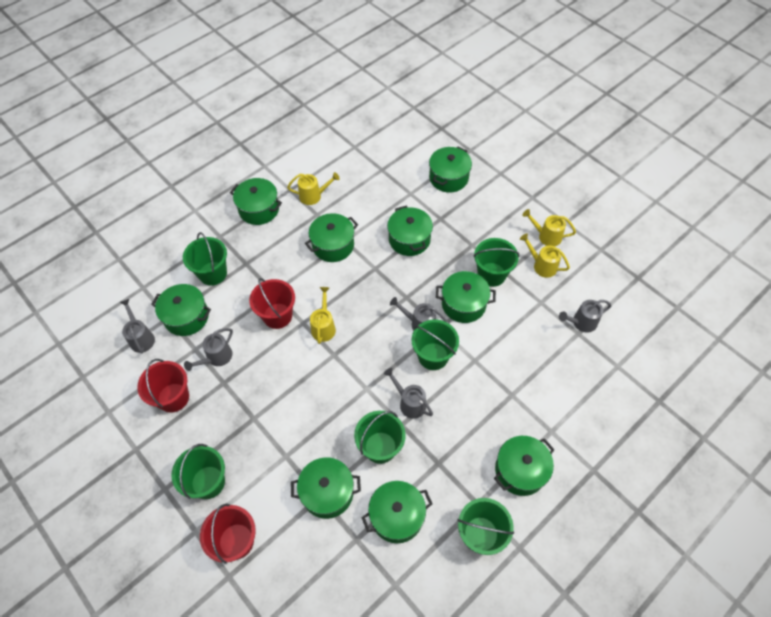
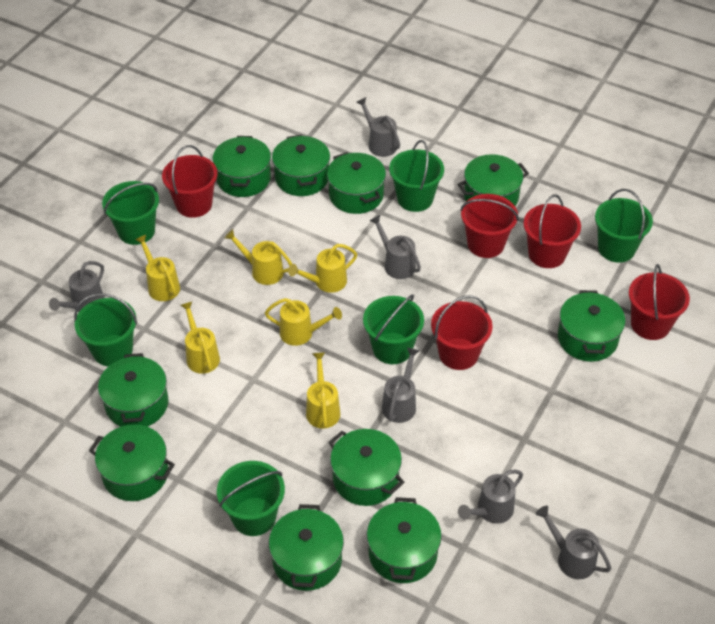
green pot: [151,284,211,336] [230,178,282,225] [291,457,361,519] [305,213,358,262] [361,481,432,543] [387,206,433,256] [429,146,472,193] [436,271,496,323] [494,436,555,496] = 9 -> [89,424,175,501] [98,353,169,427] [213,136,271,197] [269,504,344,591] [272,135,330,196] [327,152,386,214] [329,429,404,506] [367,497,441,583] [458,154,529,206] [558,290,625,362] = 10
grey watering can: [120,299,155,353] [184,328,233,371] [384,368,433,419] [390,297,447,331] [559,300,611,333] = 5 -> [49,261,104,312] [357,97,400,157] [370,215,421,279] [382,348,419,423] [458,470,523,524] [536,506,611,579] = 6
red bucket: [137,359,189,413] [200,504,256,564] [249,278,295,329] = 3 -> [162,145,218,218] [431,295,493,370] [460,194,519,258] [523,195,581,268] [629,264,690,340] = 5
yellow watering can: [287,172,340,205] [310,287,336,344] [520,233,570,278] [523,209,576,247] = 4 -> [135,235,180,301] [181,302,220,374] [225,229,292,285] [265,298,342,346] [288,244,357,293] [306,352,340,428] = 6

